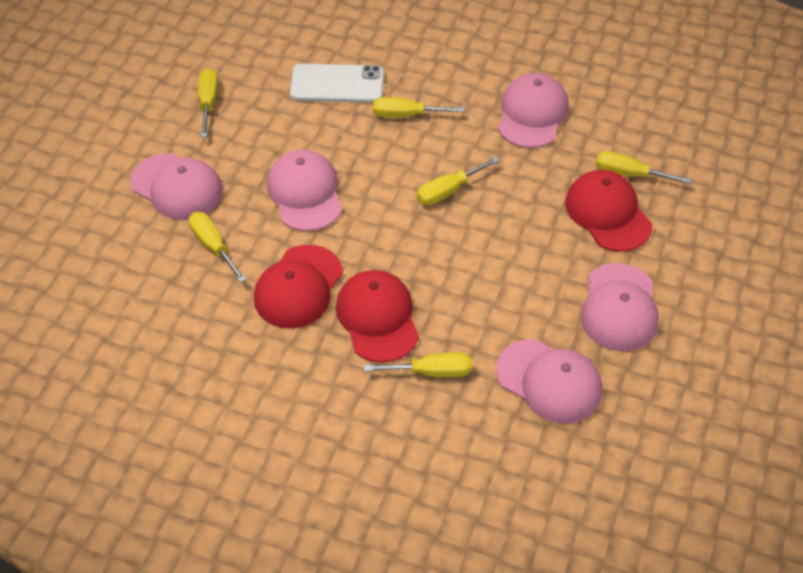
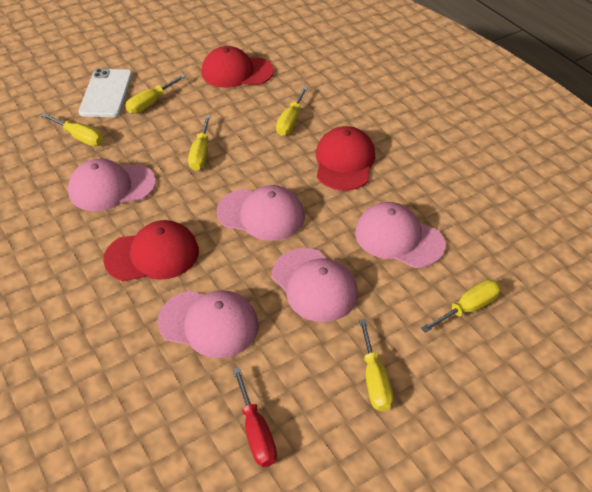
red screwdriver: none = 0 -> [233,368,277,467] = 1

